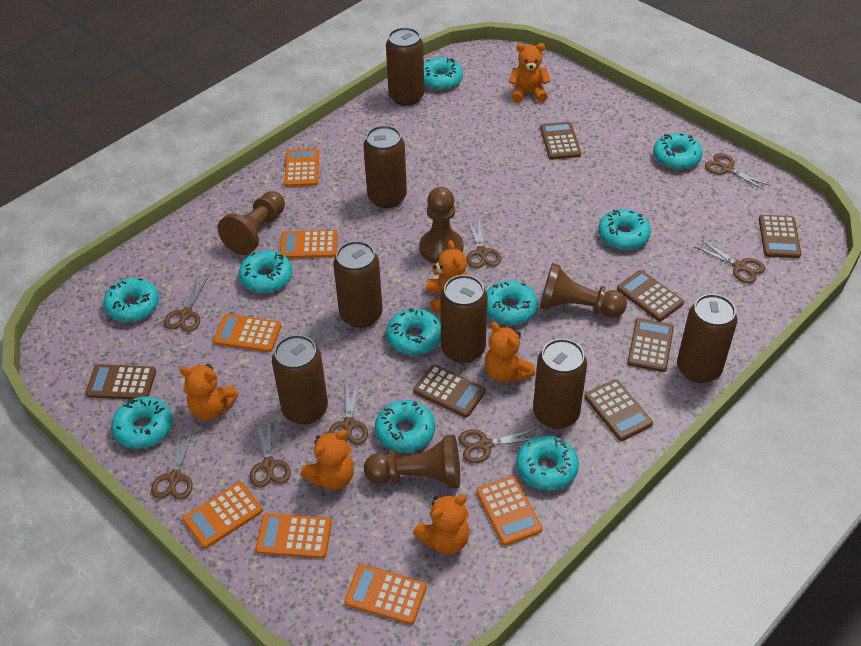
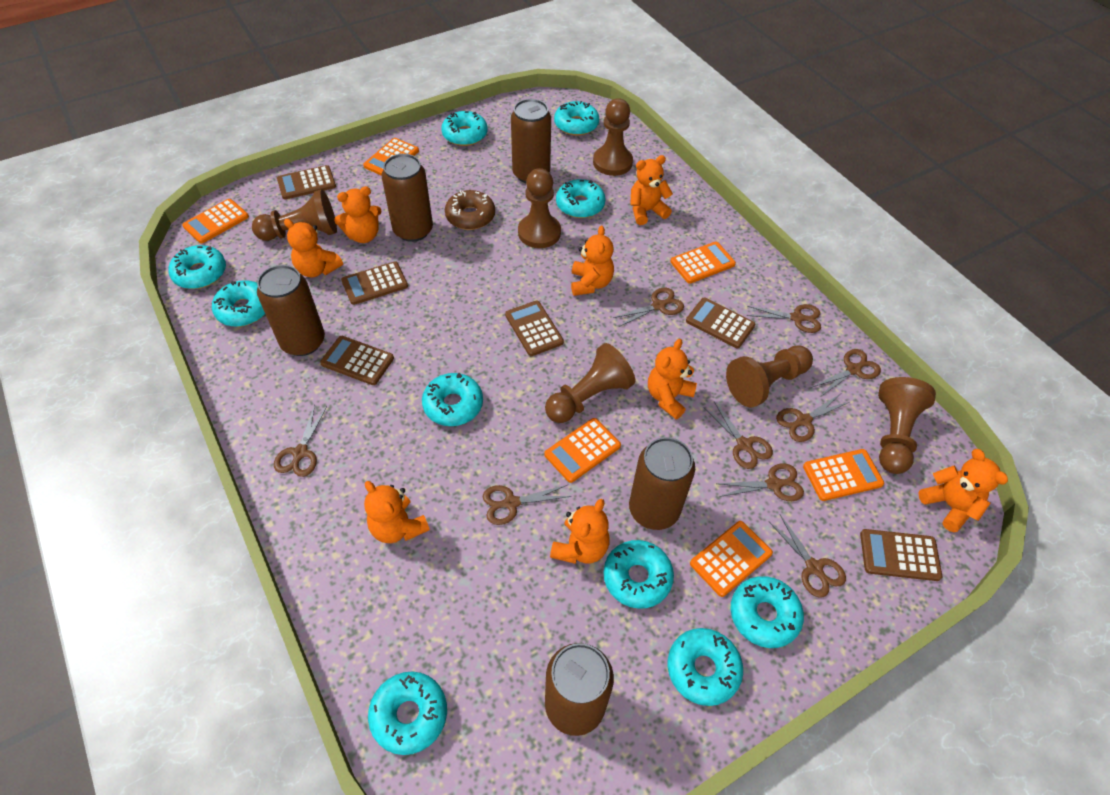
brown calculator: [85,364,156,400] [413,364,486,418] [540,122,581,160] [584,379,653,441] [617,270,684,321] [627,318,674,372] [759,215,801,258] = 7 -> [277,165,336,199] [320,336,394,385] [341,262,408,305] [505,301,564,356] [686,298,755,348] [860,529,942,581] = 6
brown can: [272,335,328,424] [333,241,383,328] [363,125,407,208] [386,27,424,106] [440,275,487,363] [533,339,587,429] [677,294,737,383] = 7 -> [257,265,325,356] [381,154,433,242] [511,99,551,183] [545,643,614,736] [629,437,695,530] = 5
brown donut: none = 0 -> [445,190,495,230] = 1
brown pawn: [218,191,285,255] [364,434,460,489] [419,187,463,264] [540,263,627,318] = 4 -> [252,190,337,241] [518,168,561,248] [545,343,635,423] [593,98,633,176] [726,345,813,407] [878,377,936,474] = 6
brown scissors: [151,431,193,500] [164,278,208,332] [250,418,291,488] [328,382,368,445] [458,429,537,463] [467,220,501,268] [696,240,765,283] [705,153,770,190] = 8 -> [274,405,327,477] [483,485,572,525] [613,288,684,327] [704,402,773,469] [717,463,804,501] [747,304,821,333] [768,515,846,598] [776,394,850,442] [811,349,881,397] = 9
orange calculator: [183,482,263,548] [213,314,281,352] [256,513,332,559] [280,230,338,259] [284,149,319,187] [344,564,427,624] [476,476,542,546] = 7 -> [182,199,249,244] [363,138,419,175] [544,418,621,483] [670,242,736,284] [690,521,773,597] [803,449,884,501] = 6
orange teddy bear: [180,364,239,420] [300,429,354,490] [413,494,470,554] [426,240,468,313] [485,322,535,383] [509,43,551,103] = 6 -> [284,219,343,277] [334,186,381,243] [364,481,430,543] [550,499,610,564] [571,226,614,296] [630,155,673,225] [648,339,697,419] [918,449,1008,532] = 8

